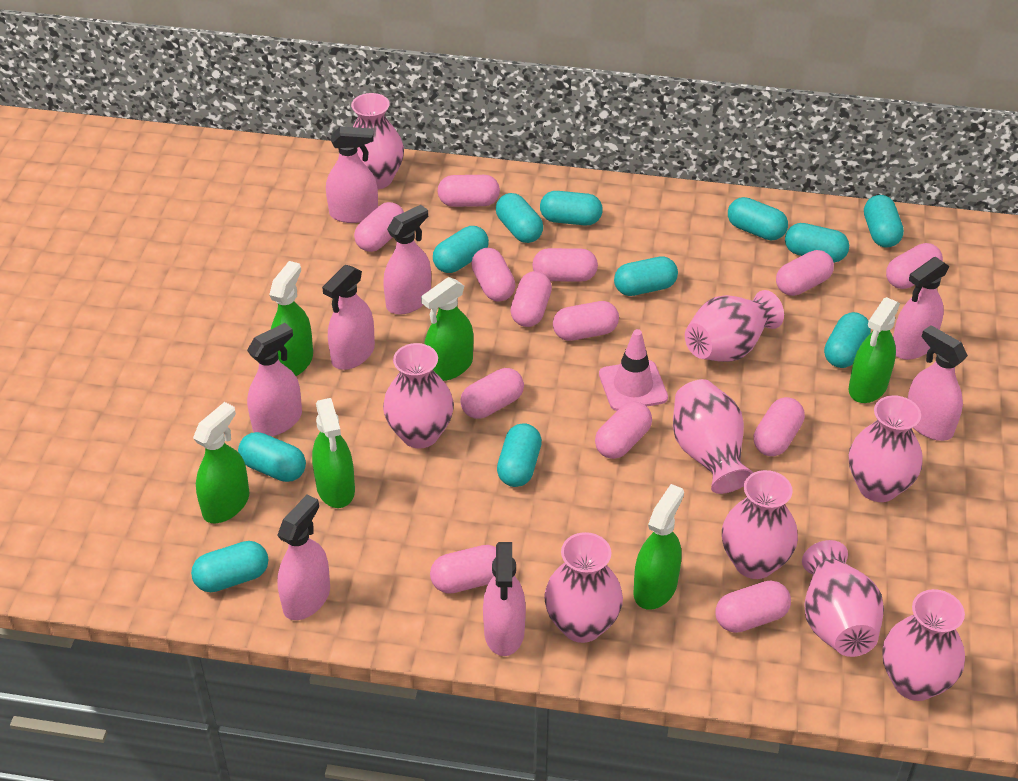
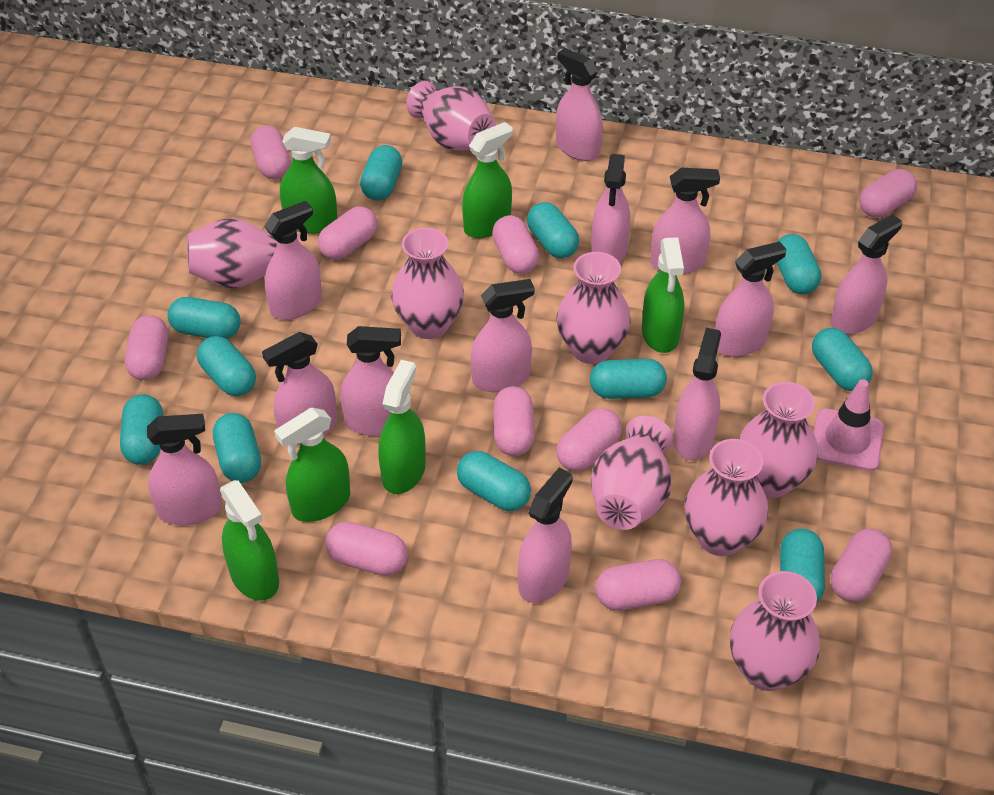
pink capsule: [354,202,404,252] [430,545,496,594] [438,175,500,207] [460,368,524,419] [471,248,516,302] [510,271,552,327] [532,248,598,282] [553,301,619,341] [595,401,652,459] [716,580,791,633] [754,397,805,456] [776,250,834,296] [886,243,943,289] = 13 -> [125,315,169,381] [251,126,291,179] [318,206,378,260] [325,522,408,576] [492,215,539,274] [493,386,535,456] [556,408,622,471] [595,559,681,611] [831,528,892,602] [859,169,917,218] = 10
pink spray bottle: [247,323,302,436] [277,495,330,620] [322,265,375,370] [326,126,378,223] [383,205,431,314] [483,542,526,656] [893,257,949,360] [908,325,968,441] = 8 -> [147,414,222,525] [262,332,337,444] [264,201,322,320] [340,326,401,436] [471,279,535,392] [518,468,573,603] [556,48,603,161] [591,154,630,263] [650,168,720,274] [673,328,721,461] [715,241,787,357] [831,215,902,335] = 12
pink vase: [351,93,404,189] [383,343,454,449] [544,532,623,643] [673,379,753,494] [685,290,784,362] [722,470,798,579] [802,540,884,657] [849,395,923,502] [883,589,965,701] = 9 -> [187,218,300,289] [391,228,464,339] [406,81,496,151] [557,252,631,364] [591,415,673,530] [685,439,768,556] [730,571,820,691] [739,382,818,498] = 8

